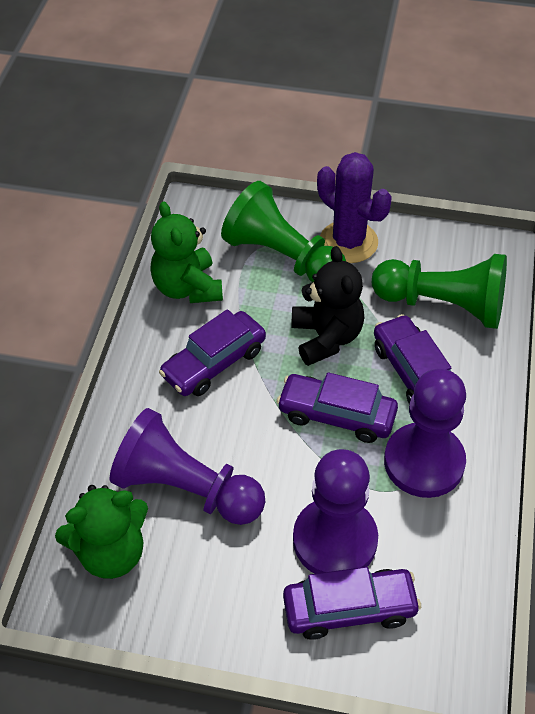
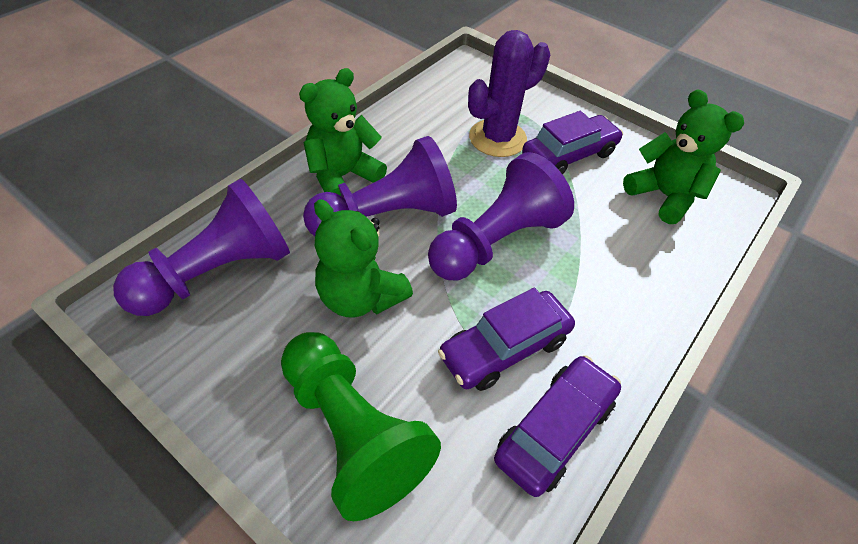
black teddy bear: [291,246,364,366] = 1 -> none = 0
green pawn: [221,181,346,282] [372,254,507,329] = 2 -> [281,332,441,521] = 1
green teddy bear: [55,485,148,579] [150,201,223,303] = 2 -> [299,68,387,196] [314,199,413,317] [623,89,744,224] = 3
purple car: [159,309,266,396] [277,372,398,443] [283,567,421,640] [374,314,451,404] = 4 -> [438,287,575,391] [494,356,621,497] [522,111,623,174] = 3

